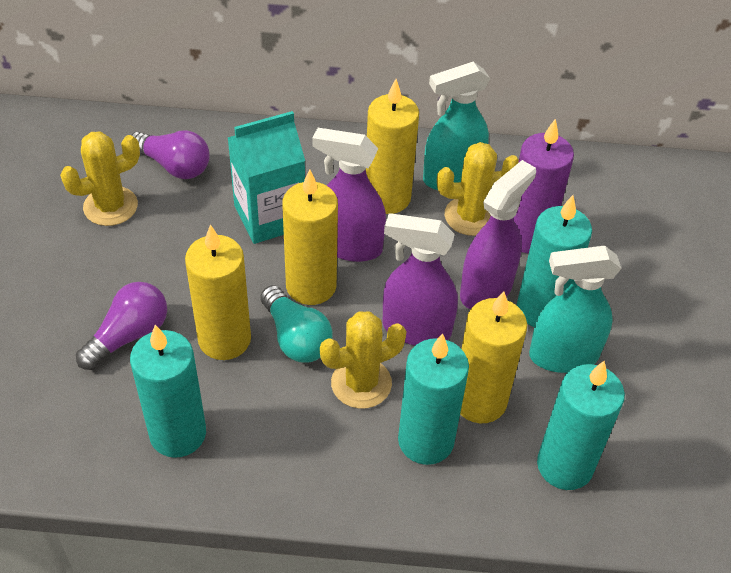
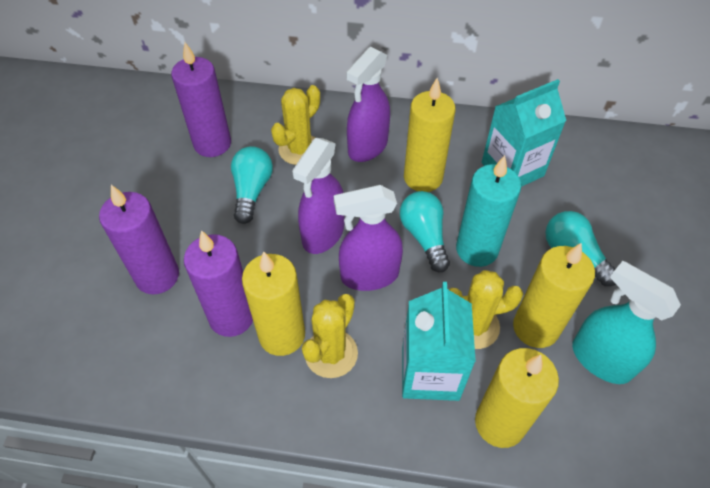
purple candle: [513,119,574,254] = 1 -> [99,185,179,294] [171,42,231,157] [184,230,253,337] = 3
purple light bulb: [76,282,167,370] [131,130,210,179] = 2 -> none = 0
turquoise candle: [130,325,206,458] [398,333,469,465] [517,195,592,327] [537,361,625,490] = 4 -> [456,155,521,267] = 1
turquoise carton: [227,111,305,244] = 1 -> [402,282,476,401] [482,79,566,187] = 2
turquoise light bulb: [260,285,333,363] = 1 -> [231,146,273,224] [400,191,450,272] [545,211,616,286] = 3
turquoise spray bottle: [423,62,490,190] [529,246,621,373] = 2 -> [572,261,681,384] = 1

